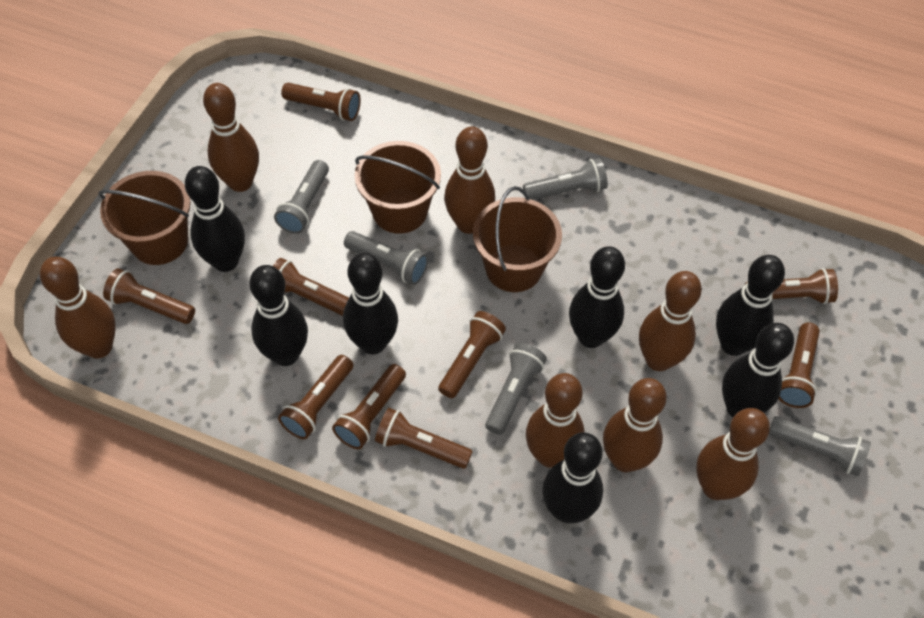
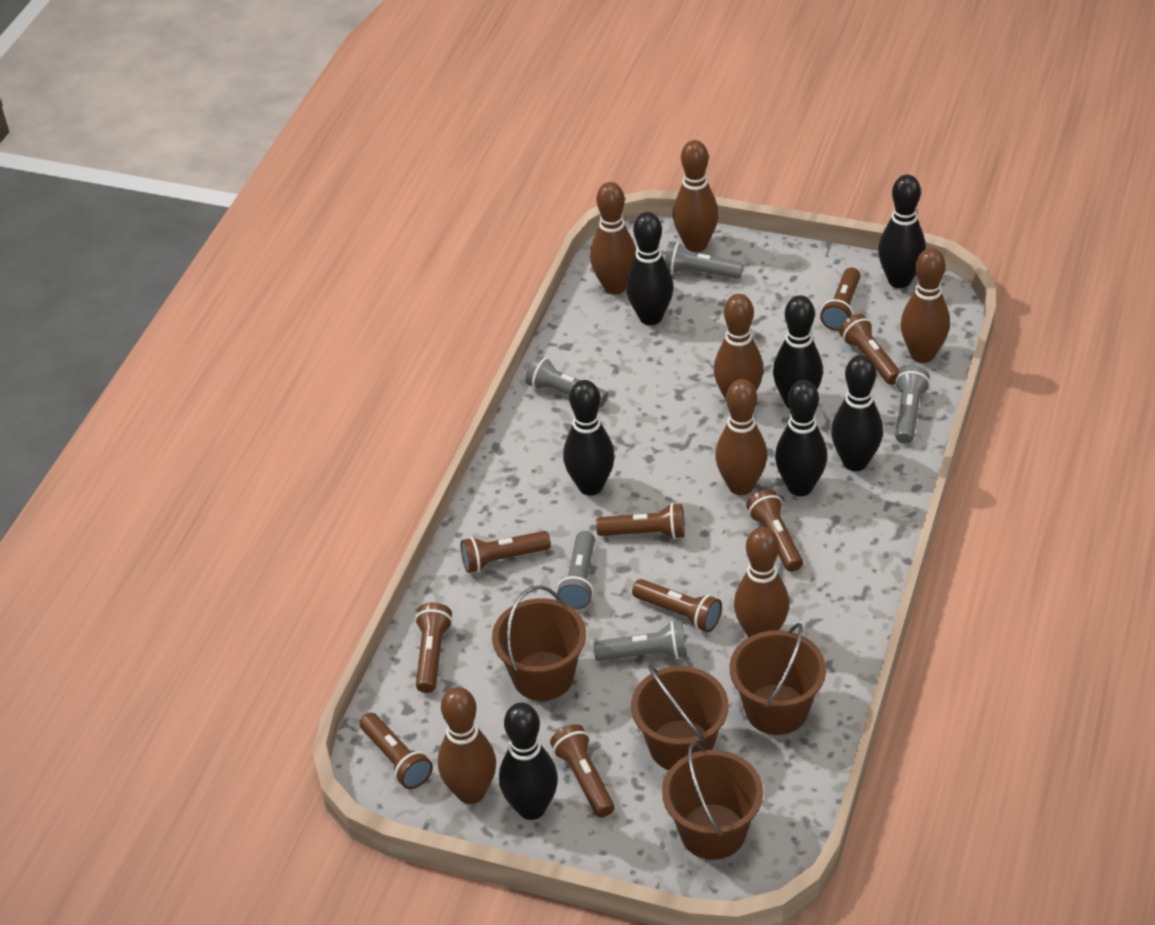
brown bucket: [98,171,190,265] [355,141,441,234] [473,186,562,292] = 3 -> [492,585,586,701] [631,664,729,770] [662,742,763,860] [730,623,826,735] = 4

